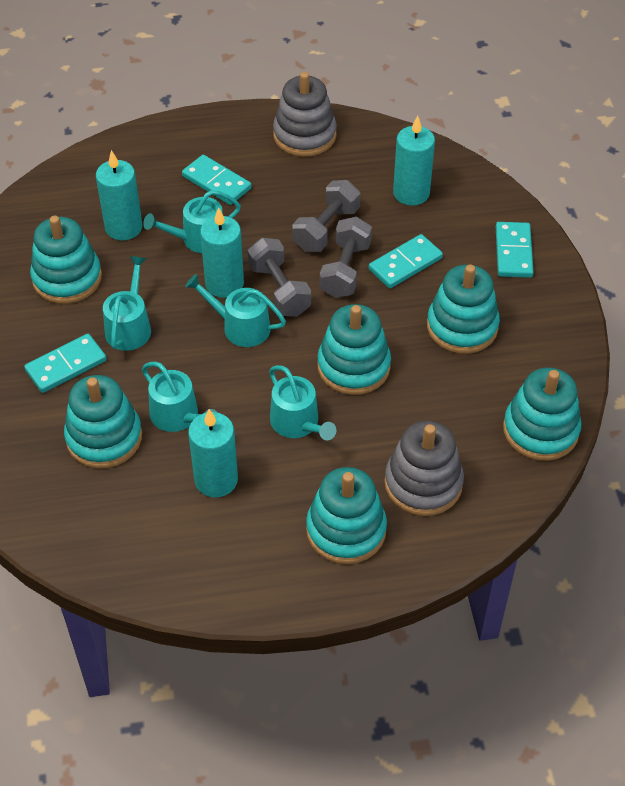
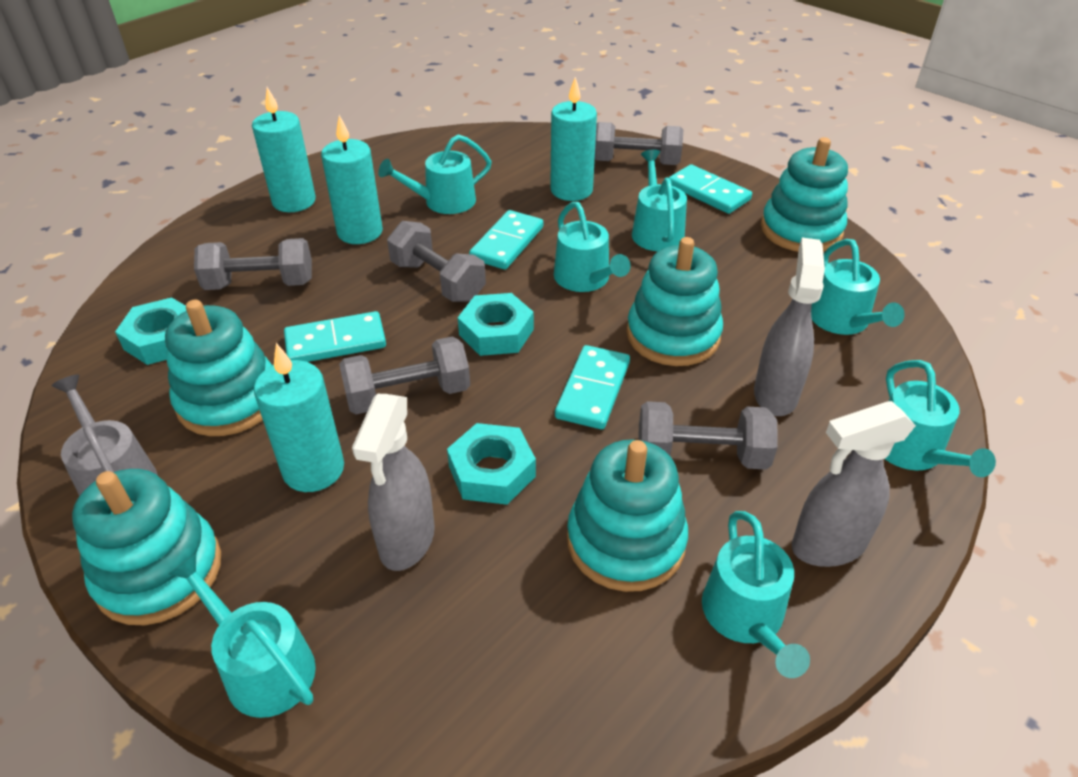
grey dumbbell: [247,238,311,317] [292,180,360,252] [320,217,372,298] = 3 -> [194,238,312,290] [339,336,470,414] [387,221,486,302] [595,122,683,165] [638,401,778,470] = 5
grey spray bottle: none = 0 -> [352,394,435,571] [754,238,825,416] [792,401,916,567] = 3
grey stacking toy: [273,72,337,157] [384,421,464,516] = 2 -> none = 0
grey watering can: none = 0 -> [52,375,158,496] = 1
turquoise nut: none = 0 -> [115,297,186,365] [447,423,536,505] [458,293,534,356] = 3
turquoise stacking toy: [30,216,102,304] [64,375,142,468] [306,467,387,564] [317,304,391,395] [427,265,500,354] [503,367,581,461] = 6 -> [72,469,221,625] [165,300,272,436] [567,439,688,592] [627,237,723,366] [761,137,848,252] = 5
turquoise watering can: [103,256,151,351] [142,362,218,432] [143,190,241,253] [185,274,286,347] [269,365,336,440] = 5 -> [168,554,316,718] [378,134,492,214] [554,202,631,292] [632,149,687,252] [702,511,810,678] [811,239,905,335] [885,360,996,477] = 7

